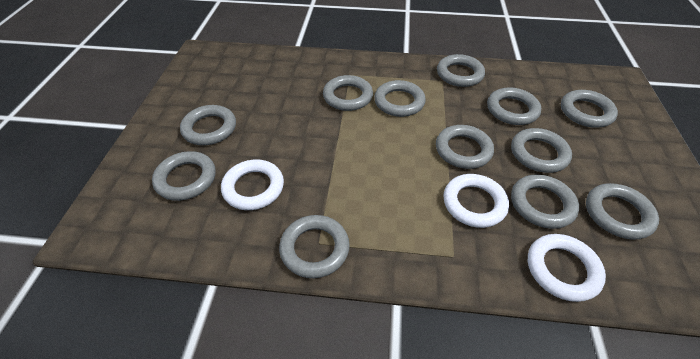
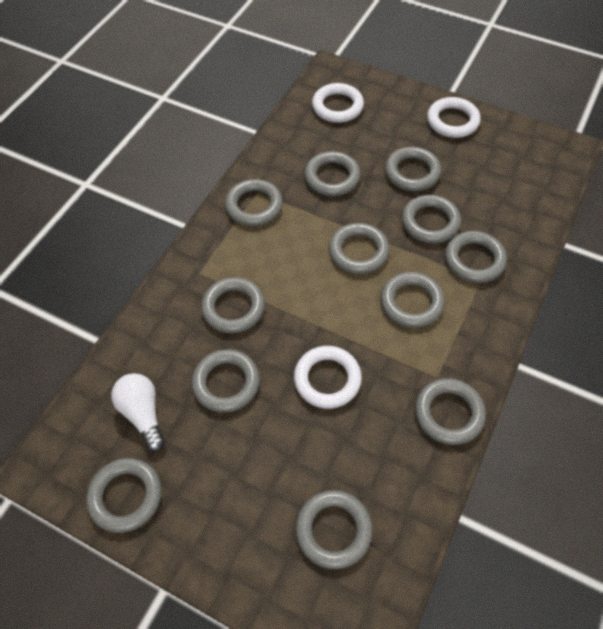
white light bulb: none = 0 -> [111,373,165,452] = 1

